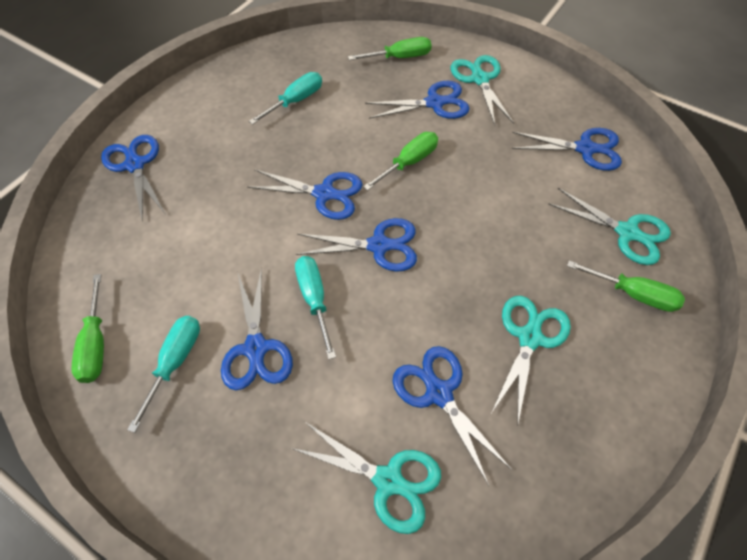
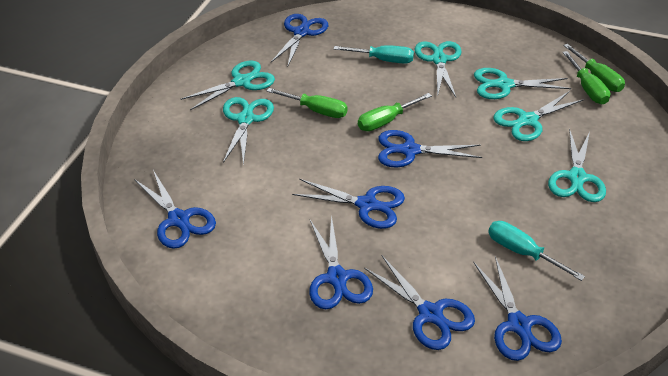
turquoise scissors: [291,421,441,534] [450,55,514,125] [491,296,571,426] [548,188,671,265] = 4 -> [180,61,275,110] [223,97,274,166] [415,41,461,97] [474,68,571,99] [493,91,584,141] [548,128,606,202] = 6
turquoise screwdriver: [127,316,200,433] [249,72,322,125] [295,256,336,359] = 3 -> [334,45,414,64] [488,221,585,281] = 2

